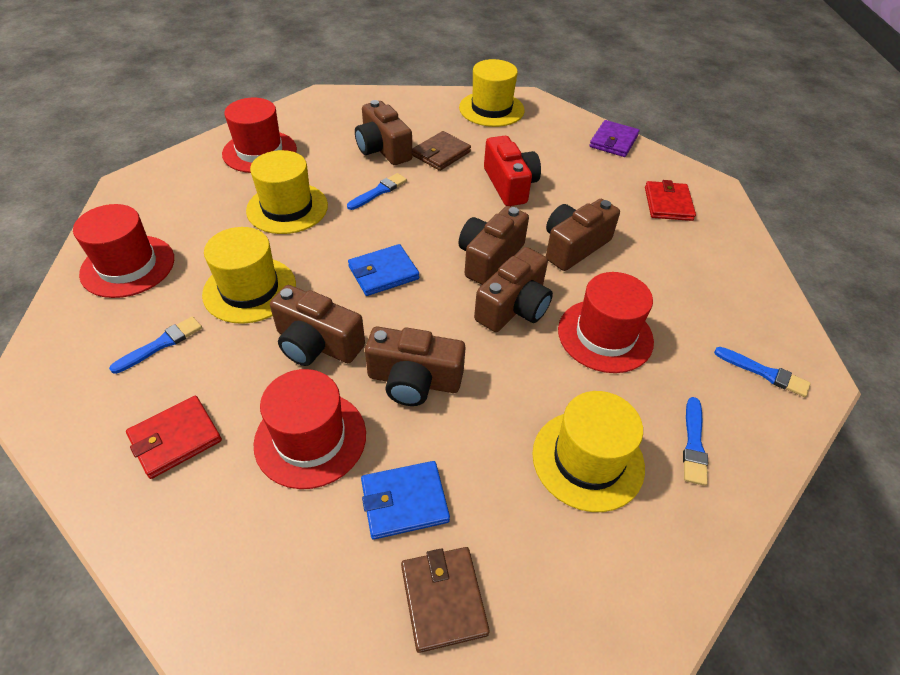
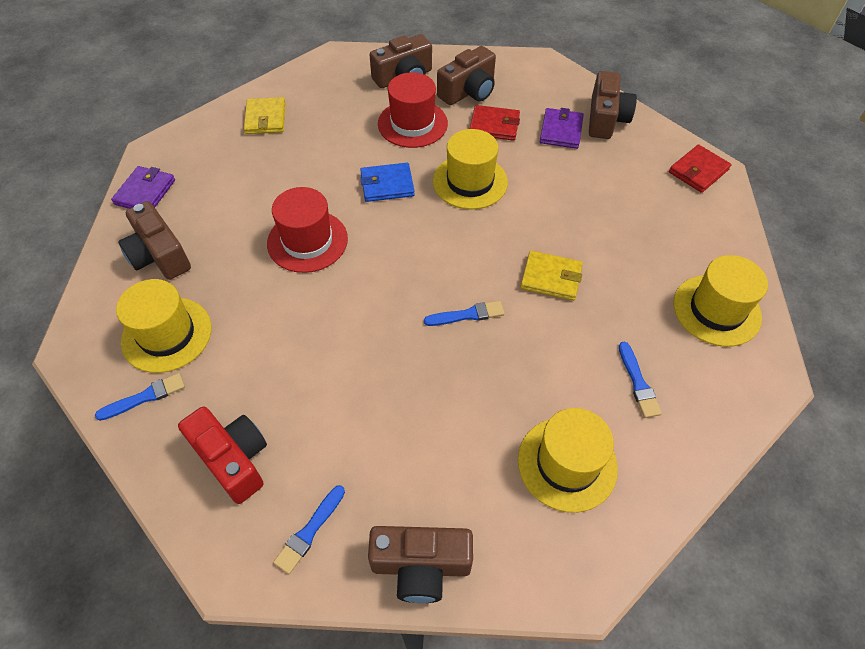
blue wallet: [348,244,419,296] [361,461,450,540] = 2 -> [360,163,415,202] = 1
brown camera: [270,285,365,366] [355,100,413,165] [365,327,466,406] [459,206,529,285] [474,247,553,332] [546,199,620,271] = 6 -> [118,201,191,280] [368,526,473,603] [370,34,432,88] [437,46,496,105] [589,71,637,139] = 5
brown wallet: [401,547,490,653] [412,131,471,171] = 2 -> none = 0
purple wallet: [589,120,639,157] = 1 -> [111,166,175,209] [540,108,584,149] = 2
red hat: [73,204,174,298] [222,98,297,173] [253,369,366,489] [558,272,654,373] = 4 -> [267,187,348,273] [378,72,448,148] = 2
yellow wallet: none = 0 -> [244,97,285,134] [520,251,583,301] = 2

